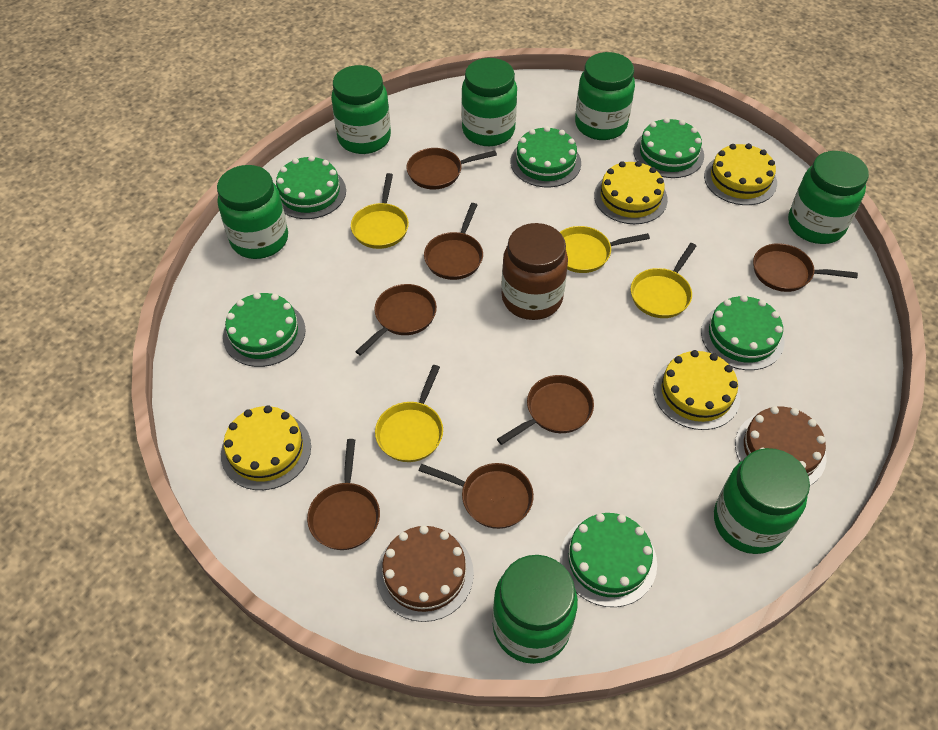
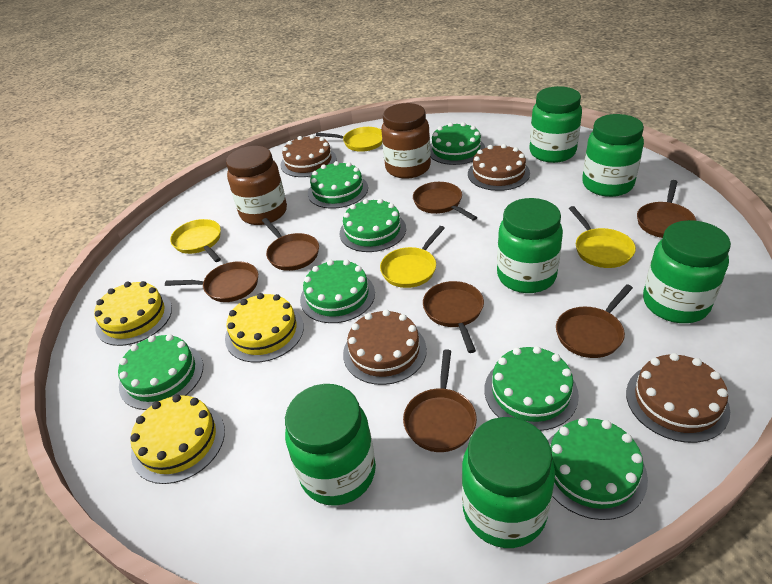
brown cake: [376,525,474,622] [735,406,827,486] = 2 -> [280,135,337,177] [343,310,427,385] [468,144,530,191] [626,353,730,443] = 4
brown jar: [501,223,568,320] = 1 -> [226,146,287,225] [381,103,431,179] = 2
green cake: [223,292,306,367] [276,156,346,219] [511,126,581,187] [560,513,657,607] [633,118,704,178] [701,295,785,370] = 6 -> [118,334,203,410] [300,260,375,323] [308,161,368,209] [340,199,406,252] [430,122,485,165] [484,346,579,431] [548,418,648,520] = 7
green jar: [217,165,288,259] [331,65,391,154] [461,58,517,146] [492,555,578,664] [575,52,635,140] [714,448,810,554] [788,151,869,244] = 7 -> [285,384,376,506] [462,417,555,548] [497,198,563,293] [529,86,582,163] [582,114,644,197] [643,220,731,323] = 6
yellow cake: [221,405,311,490] [594,161,668,224] [654,350,741,430] [704,143,777,205] = 4 -> [94,281,172,346] [130,394,225,484] [225,293,304,362] = 3

